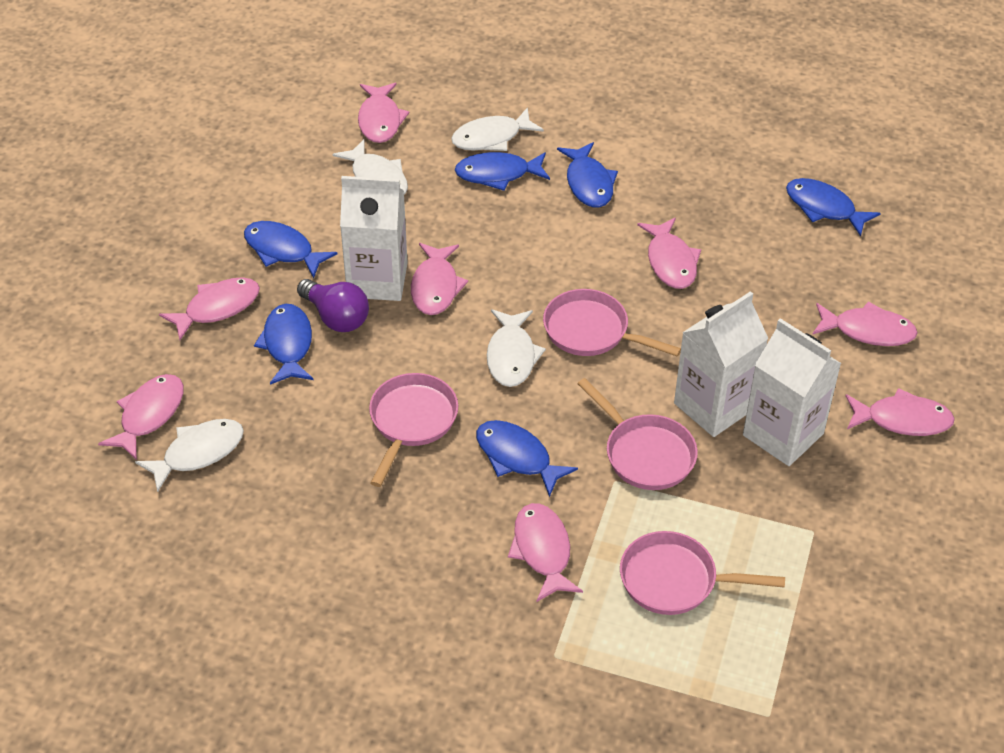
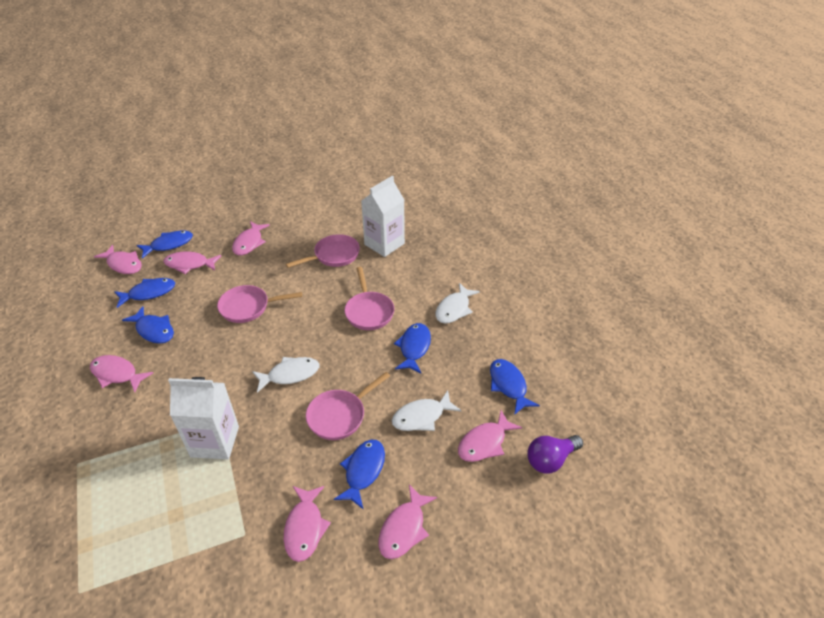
pink fish: [98,374,184,460] [159,277,260,340] [358,83,410,143] [411,243,468,315] [508,503,583,602] [637,218,701,289] [812,301,918,346] [845,388,955,436] = 8 -> [90,355,153,392] [94,245,142,274] [164,252,221,274] [232,221,270,255] [284,486,331,562] [379,484,437,559] [458,410,522,462] = 7
white carton: [340,176,408,301] [674,291,768,437] [743,318,842,466] = 3 -> [168,377,239,459] [361,176,405,257] = 2
white fish: [135,419,244,492] [333,139,408,194] [451,107,544,151] [487,309,546,387] = 4 -> [252,357,319,393] [392,390,461,431] [436,283,480,324] = 3

